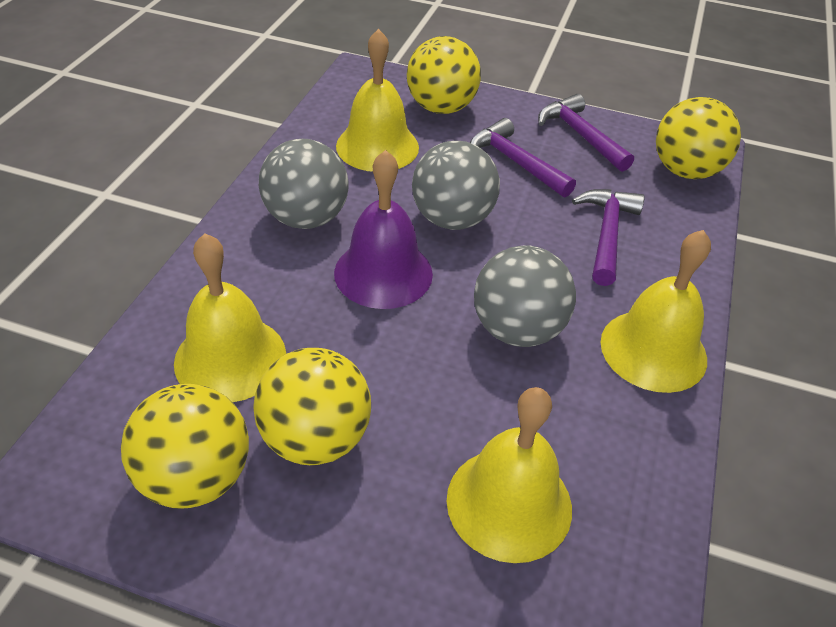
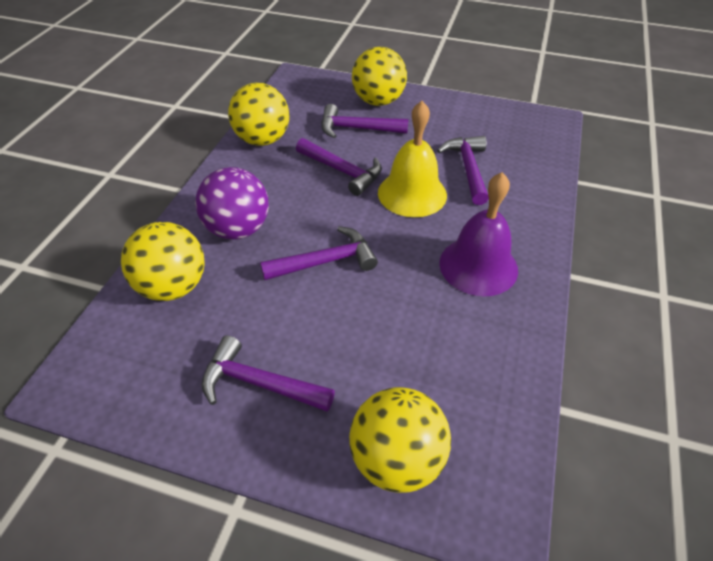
grey ball: [259,139,349,229] [412,141,500,230] [474,245,576,347] = 3 -> none = 0
purple ball: none = 0 -> [195,167,269,240] = 1
purple hammer: [470,118,576,197] [538,94,634,172] [572,189,645,286] = 3 -> [201,335,335,412] [260,226,378,280] [296,138,382,196] [321,104,409,138] [437,136,489,205] = 5
yellow bell: [174,233,286,402] [336,29,419,172] [447,387,572,563] [601,230,711,393] = 4 -> [378,101,447,217] = 1

